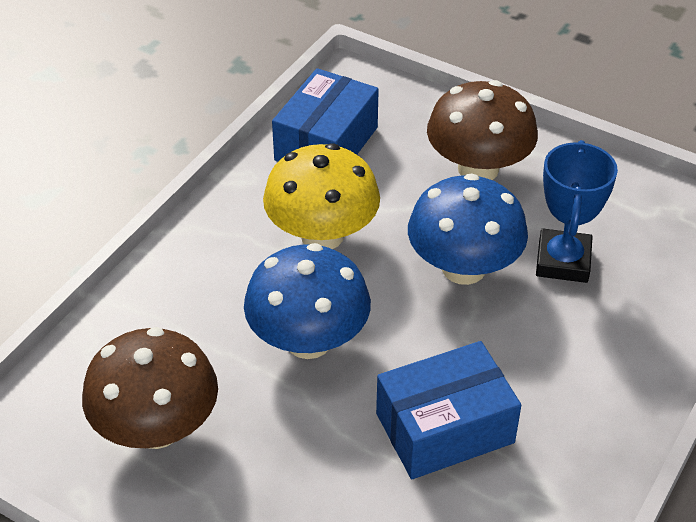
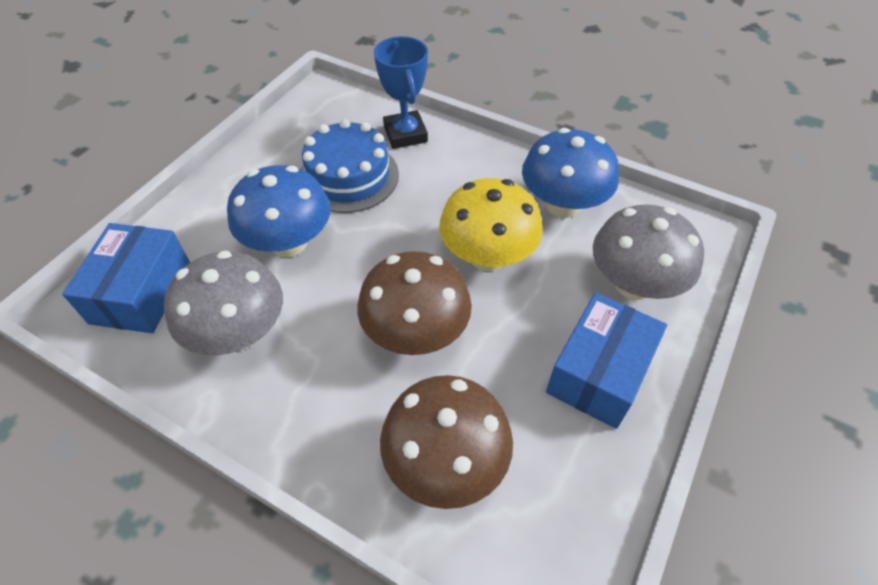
blue cake: none = 0 -> [301,119,399,213] = 1
grey mushroom: none = 0 -> [164,251,283,356] [593,204,704,300] = 2

